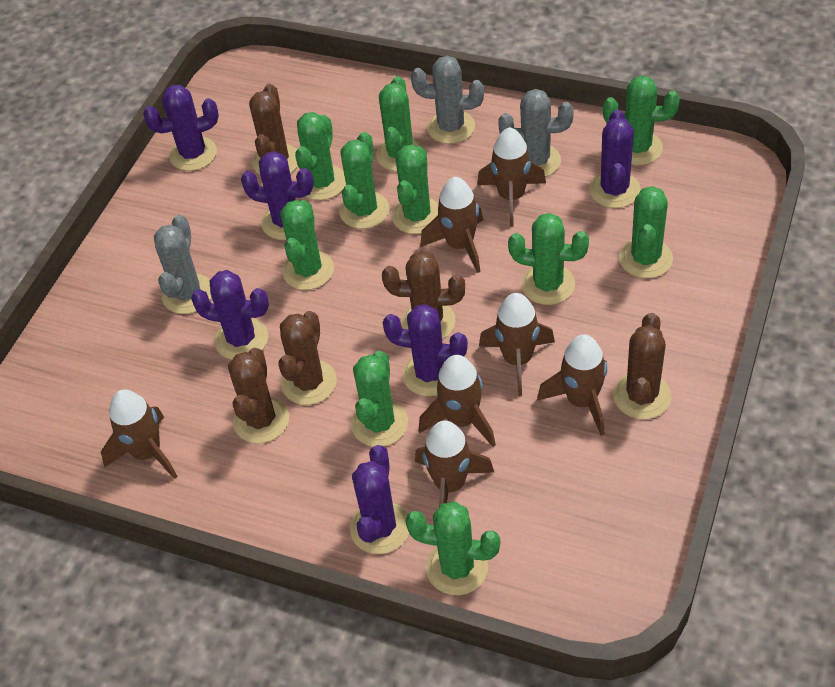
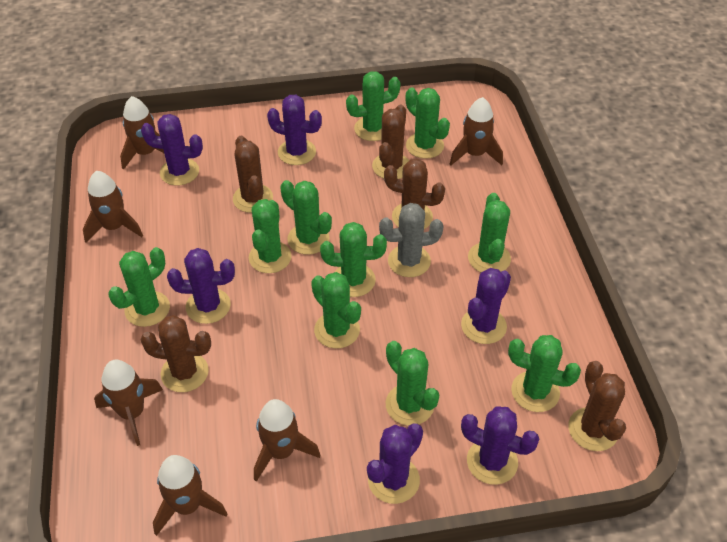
brown rocket: [101,390,178,479] [415,420,494,506] [418,355,496,447] [420,177,483,273] [477,127,546,227] [479,293,555,396] [537,334,607,436] = 7 -> [83,171,143,243] [94,360,163,446] [120,96,164,170] [153,455,228,536] [254,399,320,482] [450,97,503,165] = 6
grey cactus: [154,215,212,314] [411,56,484,144] [498,89,574,177] = 3 -> [379,203,444,277] = 1

